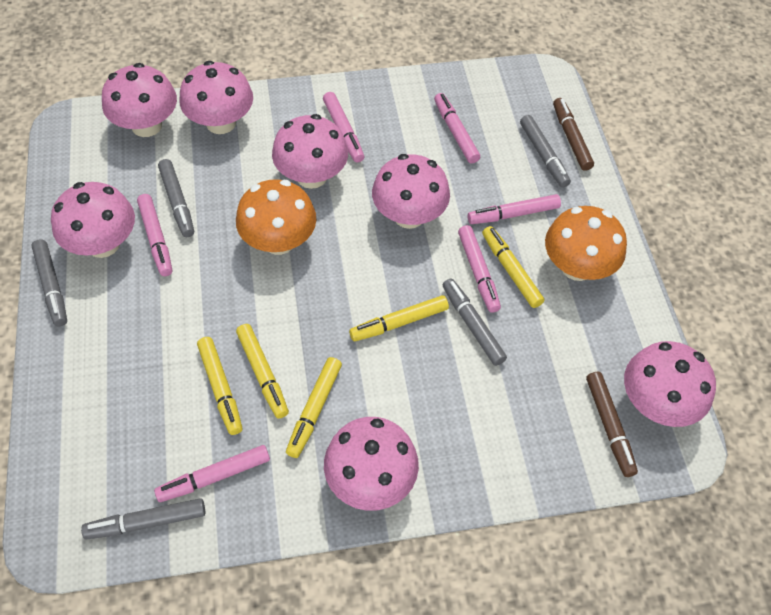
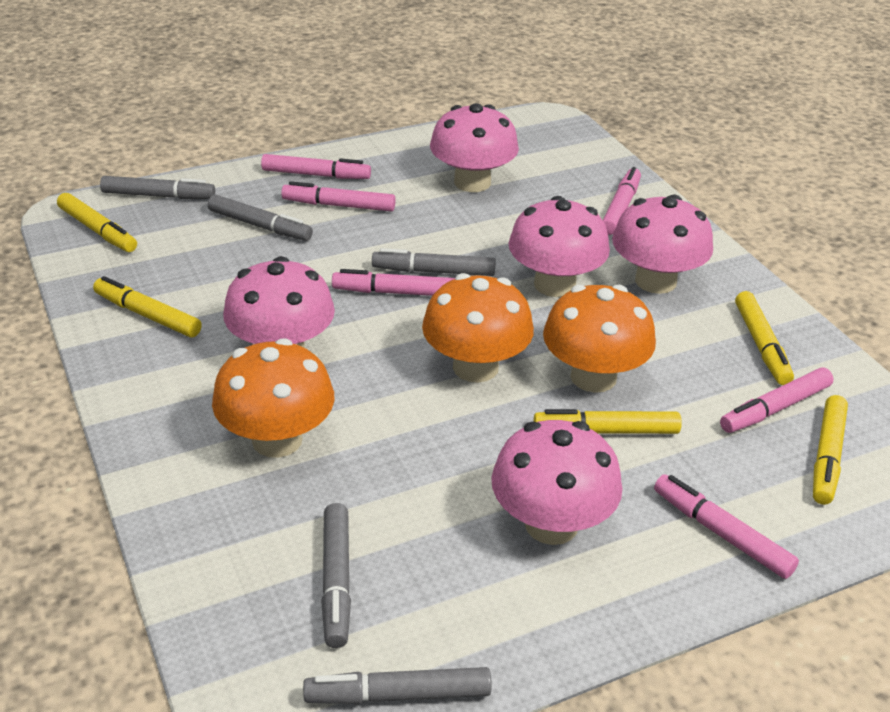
brown marker: [553,98,594,171] [586,372,638,477] = 2 -> none = 0
orange mushroom: [236,179,316,255] [545,206,627,281] = 2 -> [212,338,335,458] [422,273,534,383] [543,284,656,393] = 3
pink mushroom: [51,182,135,258] [102,63,177,137] [179,61,253,134] [272,114,348,189] [324,417,419,511] [372,154,450,229] [624,341,716,427] = 7 -> [223,256,335,348] [430,103,519,192] [491,420,623,545] [509,196,610,297] [612,194,713,294] = 5

